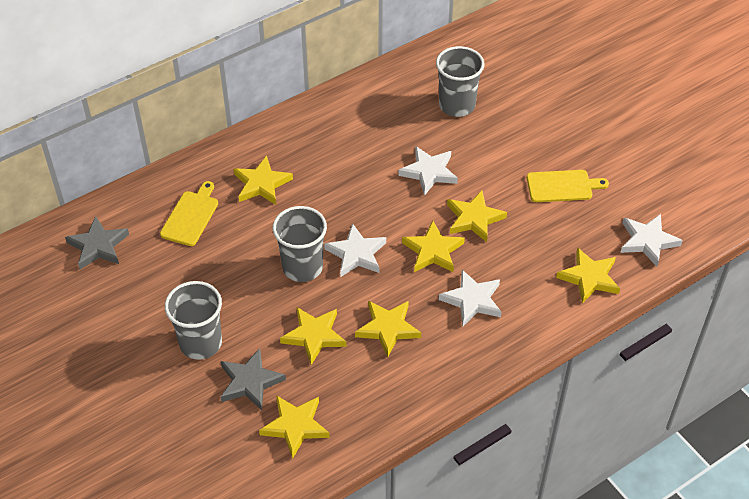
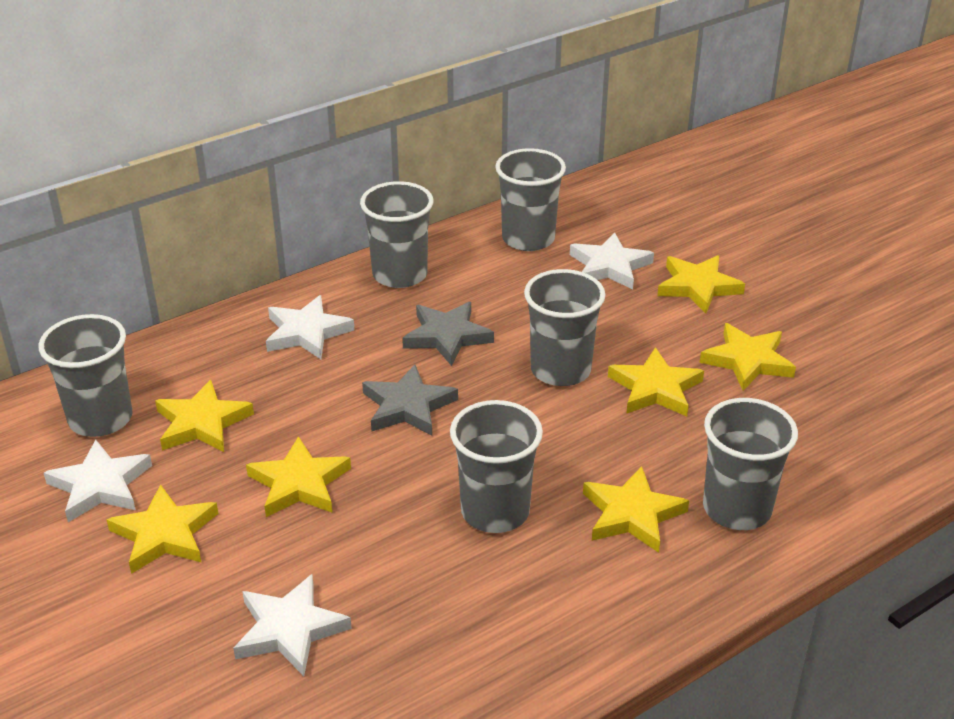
grey cup: [165,281,222,360] [273,206,327,282] [436,46,484,117] = 3 -> [38,314,133,437] [360,181,433,288] [450,400,543,533] [495,148,566,251] [524,269,605,386] [703,398,798,530] = 6
yellow cutting board: [160,181,218,246] [527,170,609,202] = 2 -> none = 0

